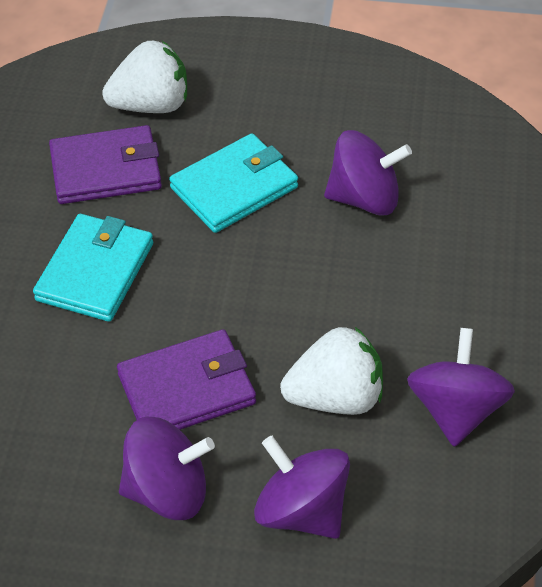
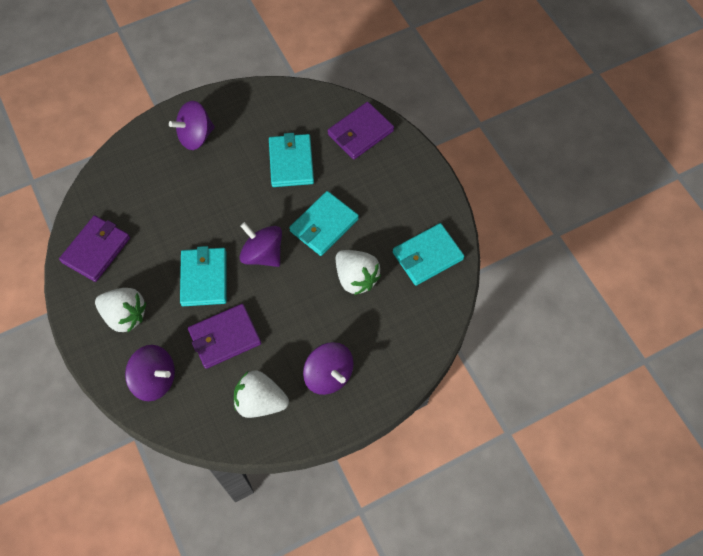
purple wallet: [49,125,162,204] [117,329,256,430] = 2 -> [59,215,130,282] [188,304,261,369] [328,102,394,160] = 3
turquoise wallet: [33,214,153,322] [169,133,298,233] = 2 -> [180,246,227,306] [269,133,314,187] [289,191,359,256] [393,223,464,286] = 4
white strawberry: [102,41,187,113] [280,327,383,415] = 2 -> [95,288,146,332] [234,371,289,418] [336,250,381,295] = 3

